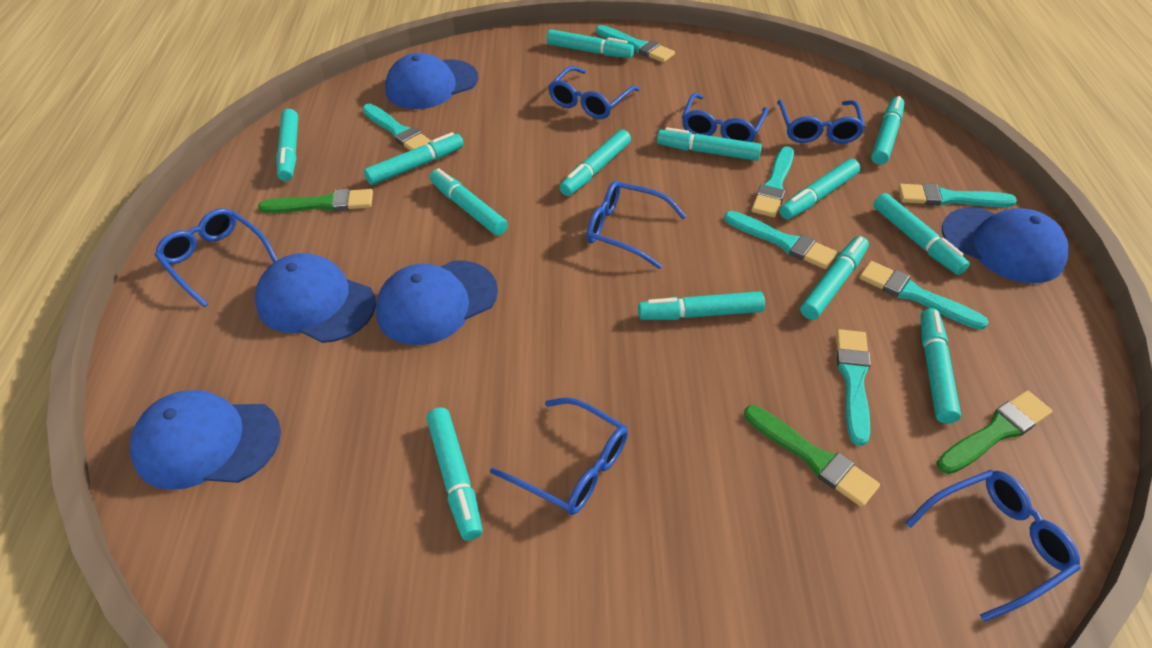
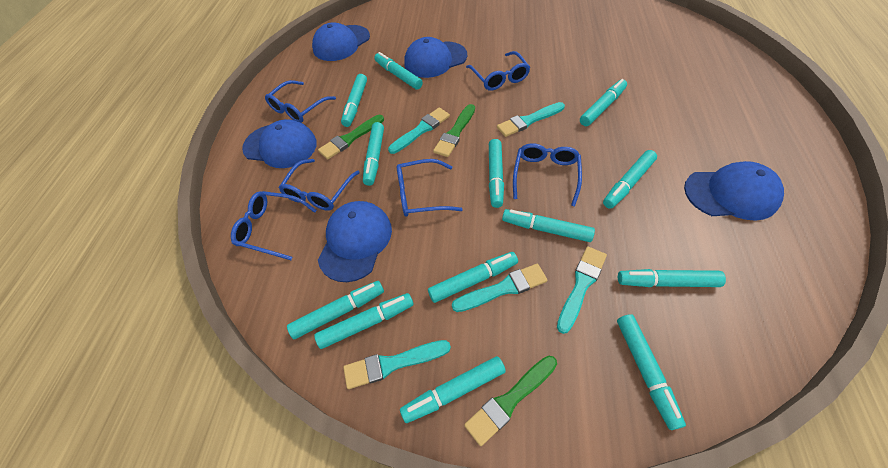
blue glasses: [155,208,278,307] [490,397,628,515] [548,66,640,119] [586,180,686,269] [682,93,769,142] [777,100,865,144] [906,470,1081,622] = 7 -> [231,191,317,260] [265,80,336,123] [279,159,360,211] [397,159,463,217] [466,51,530,91] [513,143,582,206] = 6
turquoise brush: [362,104,431,150] [596,25,675,63] [724,211,837,269] [752,146,794,217] [836,329,871,446] [859,261,989,330] [898,183,1017,207] = 7 -> [343,340,451,389] [388,108,450,154] [452,264,548,312] [497,102,565,137] [557,247,607,334] = 5

